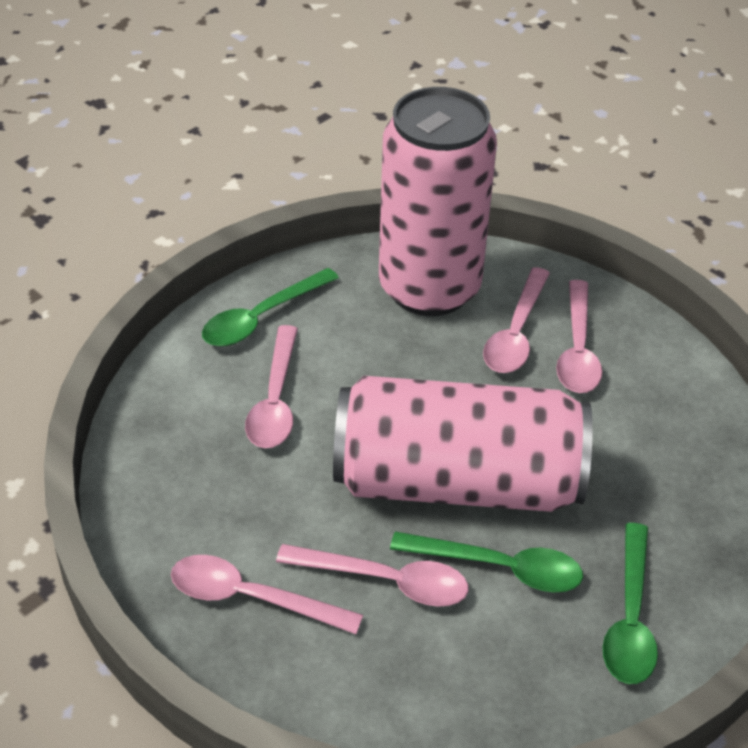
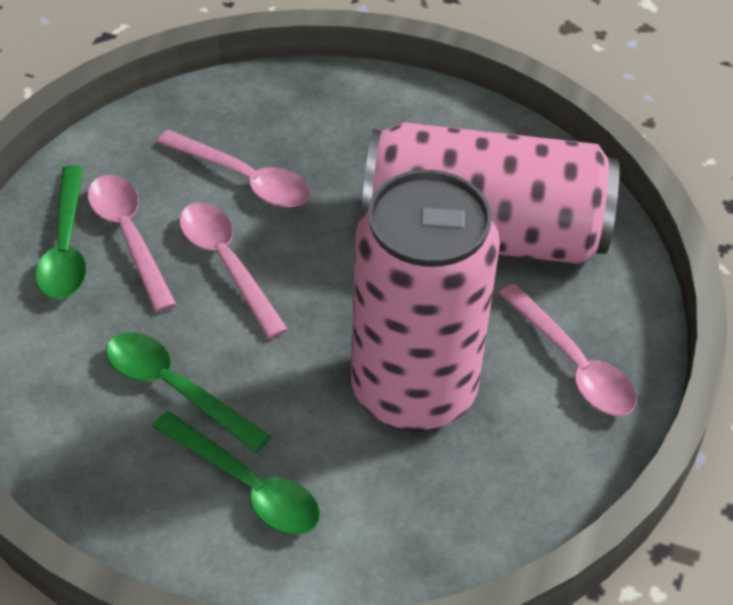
pink spoon: [171,555,363,634] [245,325,298,448] [276,544,469,607] [483,267,550,373] [556,280,602,393] = 5 -> [88,175,177,312] [157,130,310,207] [179,202,288,339] [498,283,637,416] = 4

